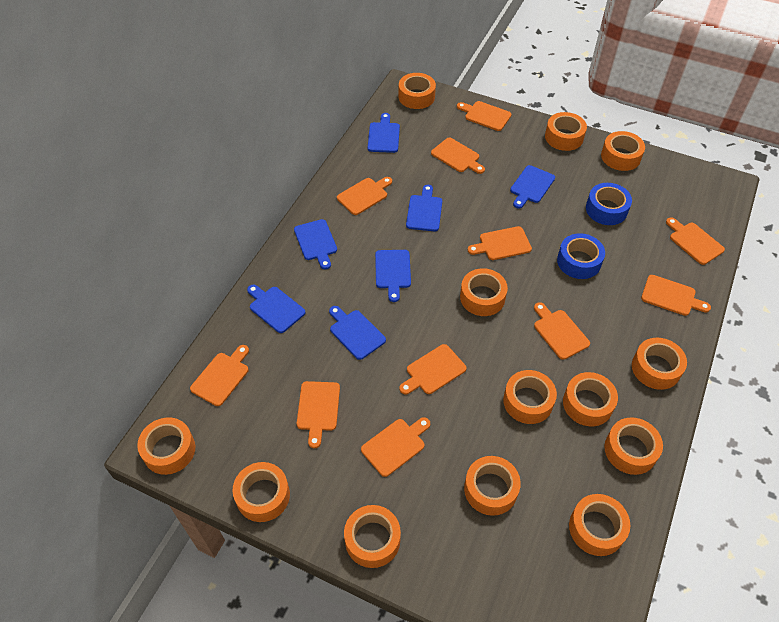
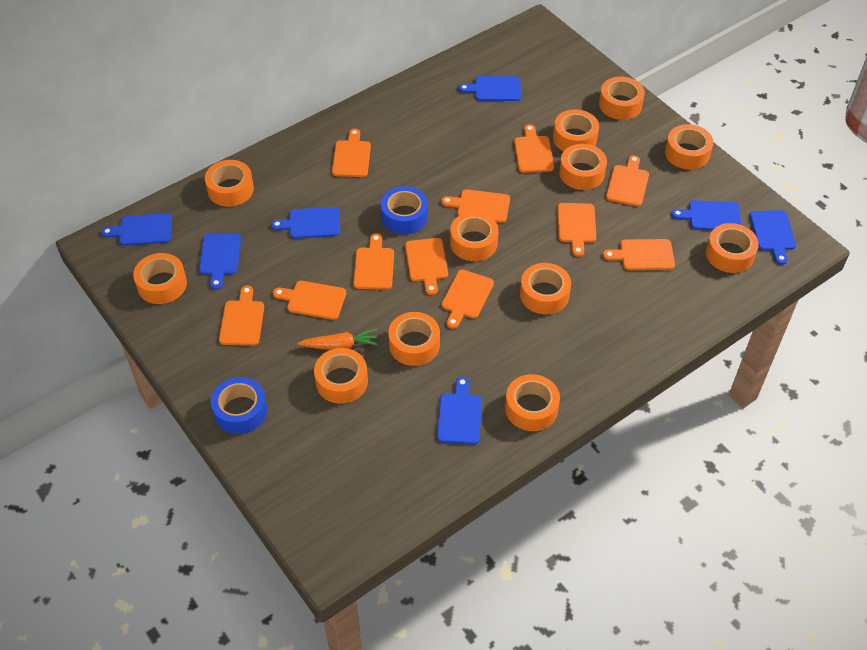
orange carrot: none = 0 -> [297,328,379,350] = 1
orange tape: [137,417,195,475] [232,462,290,522] [344,505,401,568] [398,73,436,109] [460,268,508,316] [464,456,521,516] [503,370,557,424] [545,112,587,151] [563,372,618,426] [569,494,630,556] [601,131,645,171] [604,417,663,475] [632,338,687,390] = 13 -> [133,253,187,304] [205,160,254,207] [314,348,368,404] [388,312,440,366] [450,212,499,261] [505,374,560,431] [520,263,571,314] [553,110,599,151] [559,144,607,190] [599,77,645,120] [665,124,714,170] [706,223,759,273] = 12

